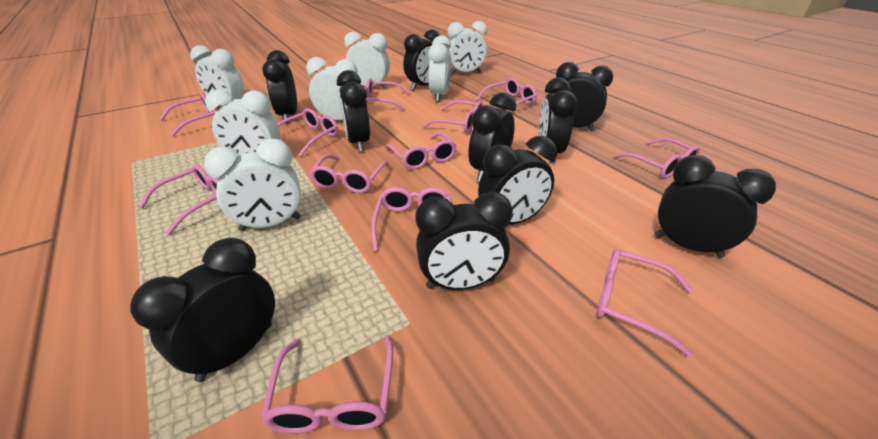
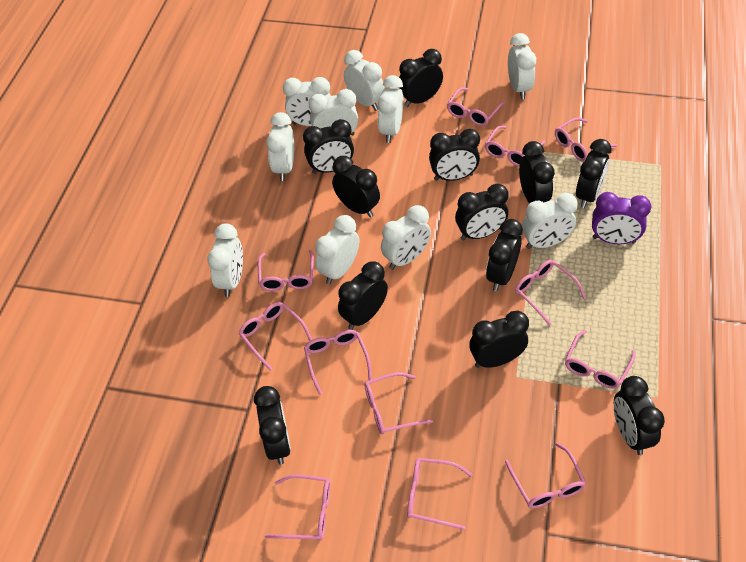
black clock: [130,238,275,382] [262,50,297,123] [337,70,370,152] [403,29,440,90] [416,192,513,290] [468,92,516,181] [478,136,557,225] [538,77,577,163] [556,62,613,131] [655,155,776,258] = 10 -> [254,386,291,465] [303,119,354,174] [332,156,380,218] [338,261,388,330] [399,49,443,107] [429,129,480,181] [455,184,509,240] [469,311,529,368] [486,219,523,291] [519,141,555,203] [576,139,612,208] [614,376,665,455] = 12
purple clock: none = 0 -> [592,192,652,244] = 1
white clock: [190,45,244,106] [204,139,301,231] [205,89,280,156] [306,57,358,120] [344,32,390,89] [428,35,451,102] [447,21,487,74] = 7 -> [207,223,243,297] [266,112,294,181] [283,77,331,126] [309,89,358,136] [315,215,359,285] [344,50,384,111] [378,75,403,143] [381,205,431,270] [508,33,536,99] [522,193,578,249] = 10

